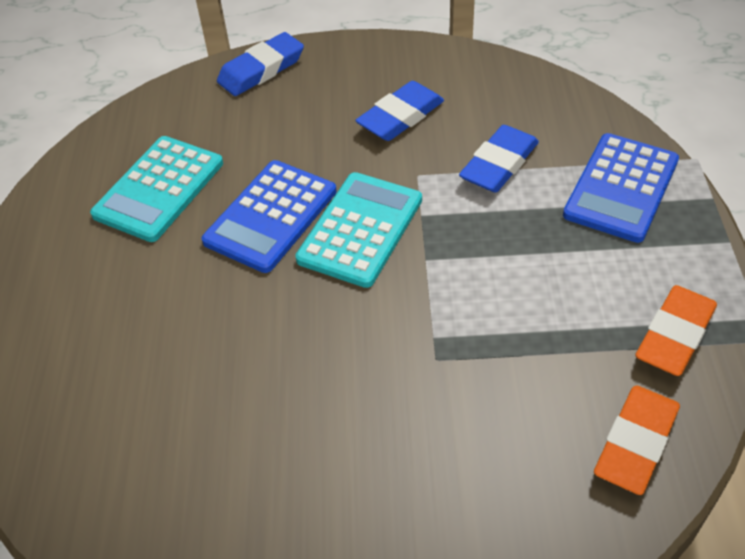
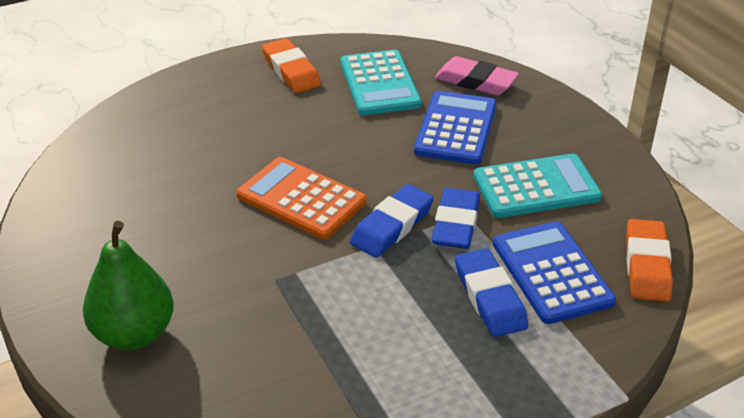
green pear: none = 0 -> [83,221,174,350] = 1
orange calculator: none = 0 -> [236,157,366,239] = 1
pink eraser: none = 0 -> [435,56,519,95] = 1

